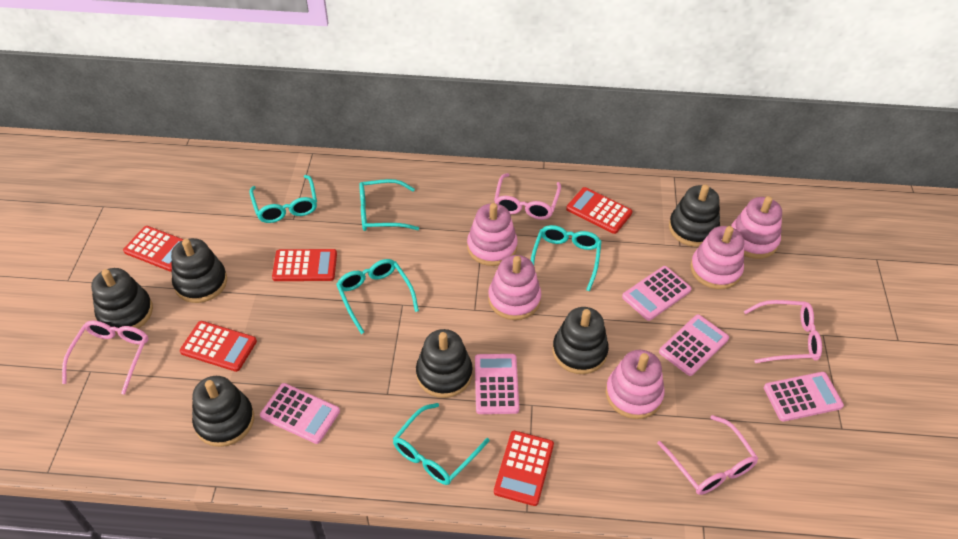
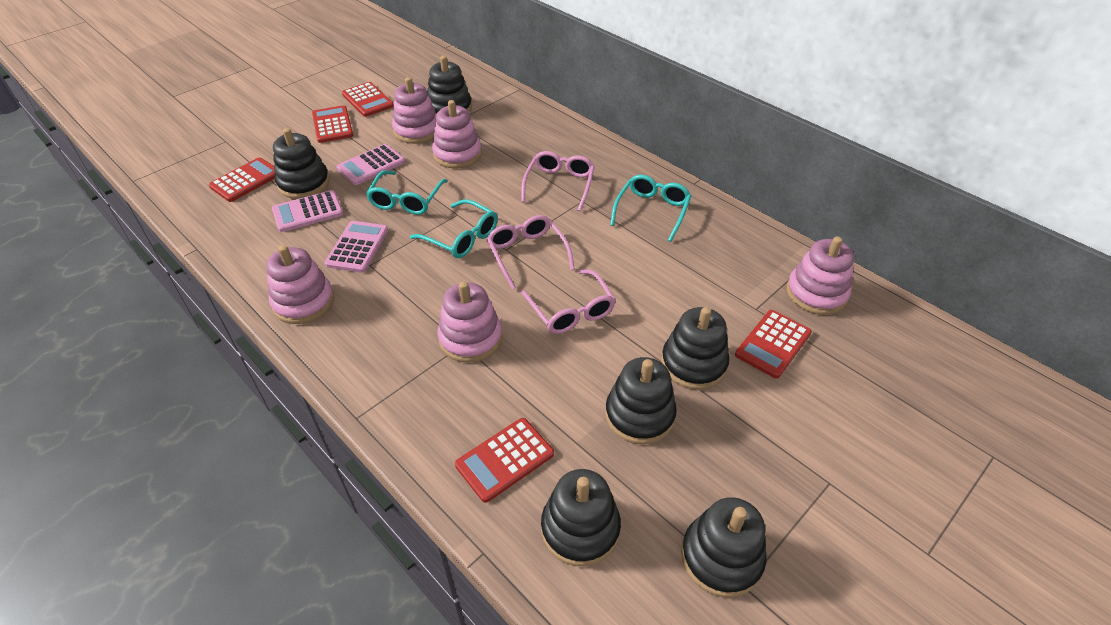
pink calculator: [260,383,340,444] [475,354,519,414] [622,266,692,321] [659,314,729,376] [764,372,844,422] = 5 -> [272,190,343,232] [325,221,388,273] [337,144,405,185] = 3
pink glasses: [62,321,149,395] [494,173,561,220] [657,415,758,495] [744,300,822,363] = 4 -> [487,215,575,289] [521,151,595,211] [521,269,616,334] = 3
turquoise glasses: [250,175,317,223] [336,259,419,334] [359,179,419,231] [393,403,490,485] [531,225,602,291] = 5 -> [366,170,448,215] [410,199,498,258] [610,175,691,242] = 3

